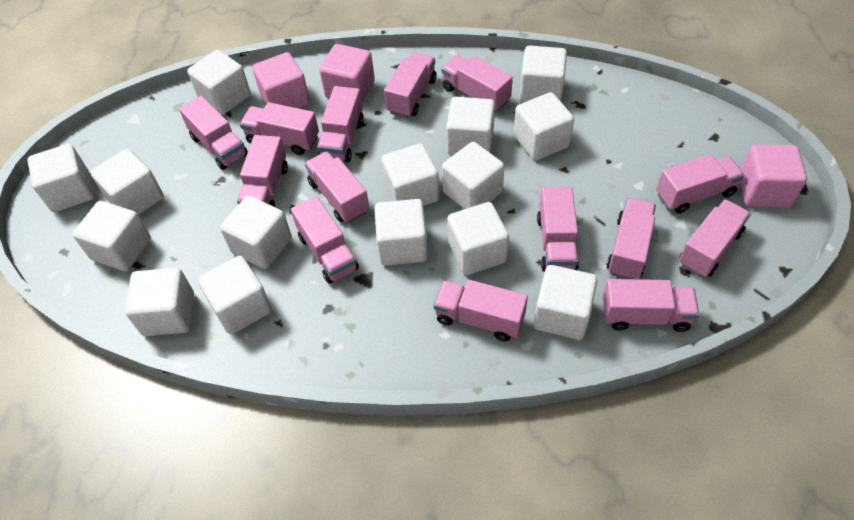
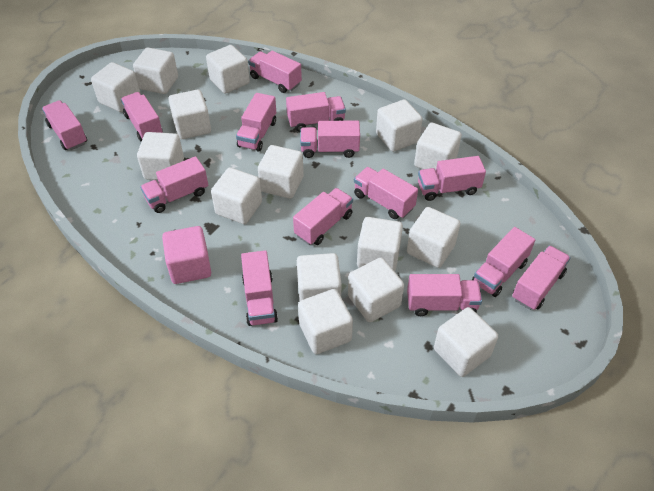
pink cube: [252,52,310,108] [319,44,375,103] [740,144,807,208] = 3 -> [162,226,211,284] = 1

